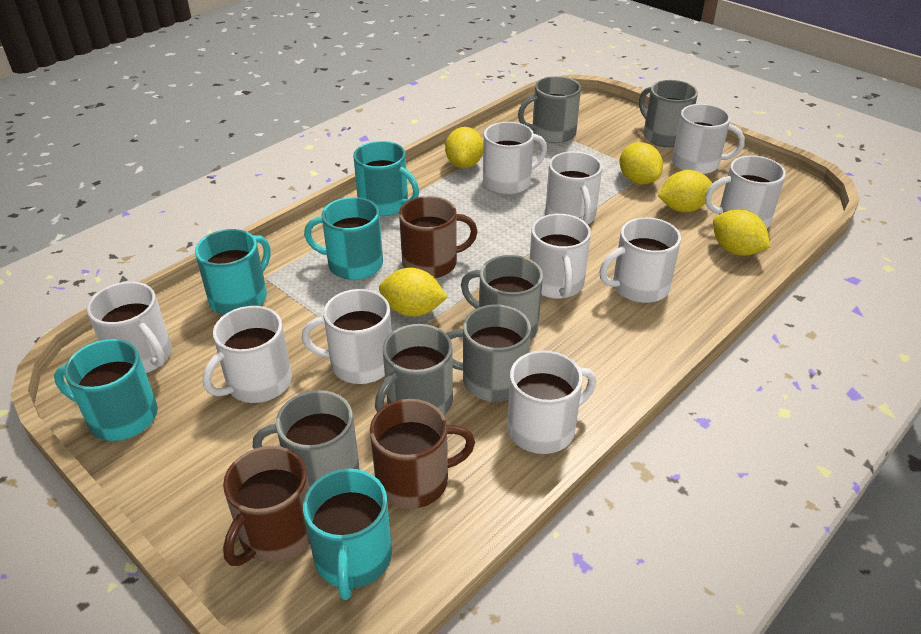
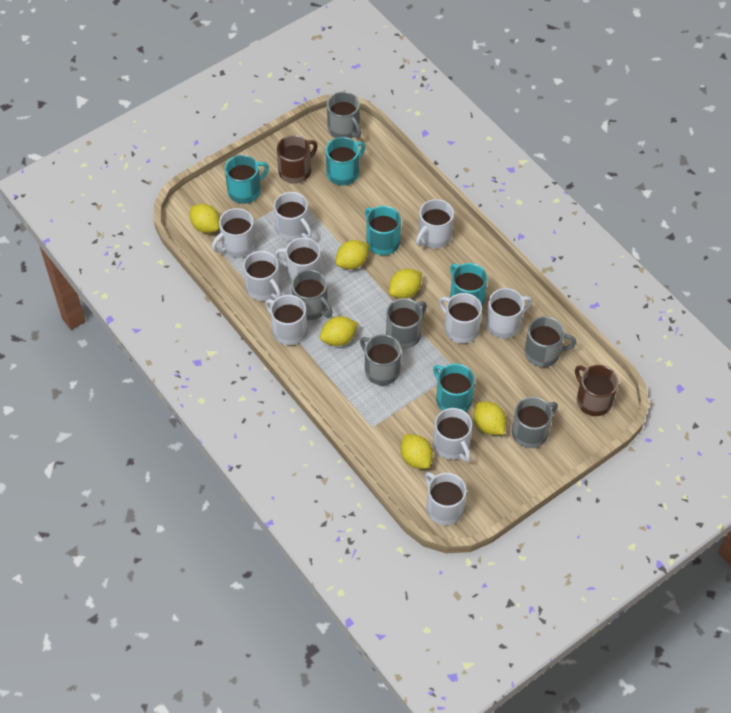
brown mug: [223,446,310,566] [370,399,475,509] [399,196,478,278] = 3 -> [277,135,318,184] [575,365,618,416] = 2
yellow lemon: [379,268,448,317] [445,127,484,168] [619,142,663,184] [658,170,713,212] [713,209,770,256] = 5 -> [190,204,220,233] [320,316,358,346] [336,240,369,270] [389,269,422,299] [401,434,433,469] [474,402,506,435] = 6

